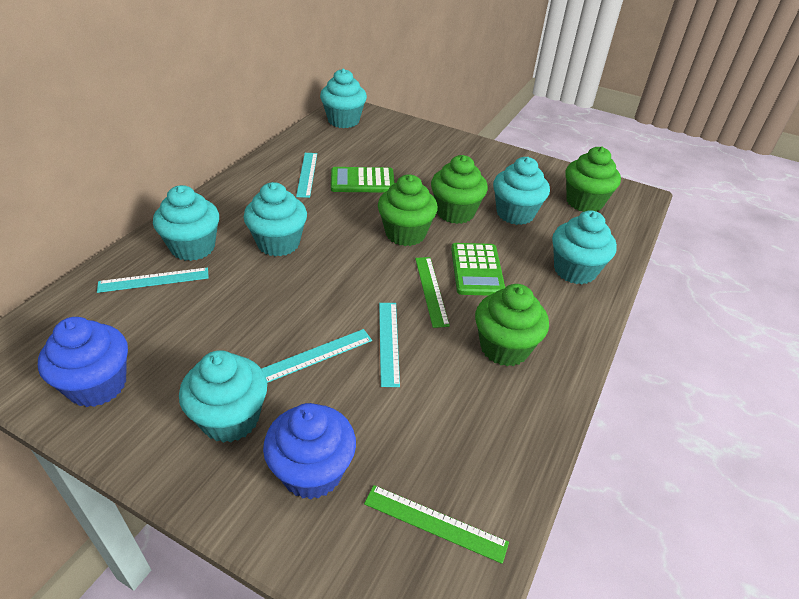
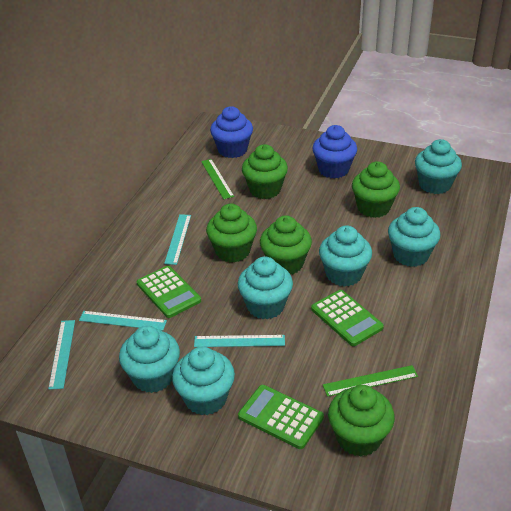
green calculator: [331,167,395,193] [451,243,505,295] = 2 -> [137,266,201,318] [238,385,324,449] [311,290,384,346] = 3
green cupcake: [378,174,438,246] [431,155,488,224] [475,284,549,366] [565,146,621,212] = 4 -> [206,204,257,263] [242,144,288,199] [260,215,312,275] [328,385,395,456] [352,161,400,218] = 5

